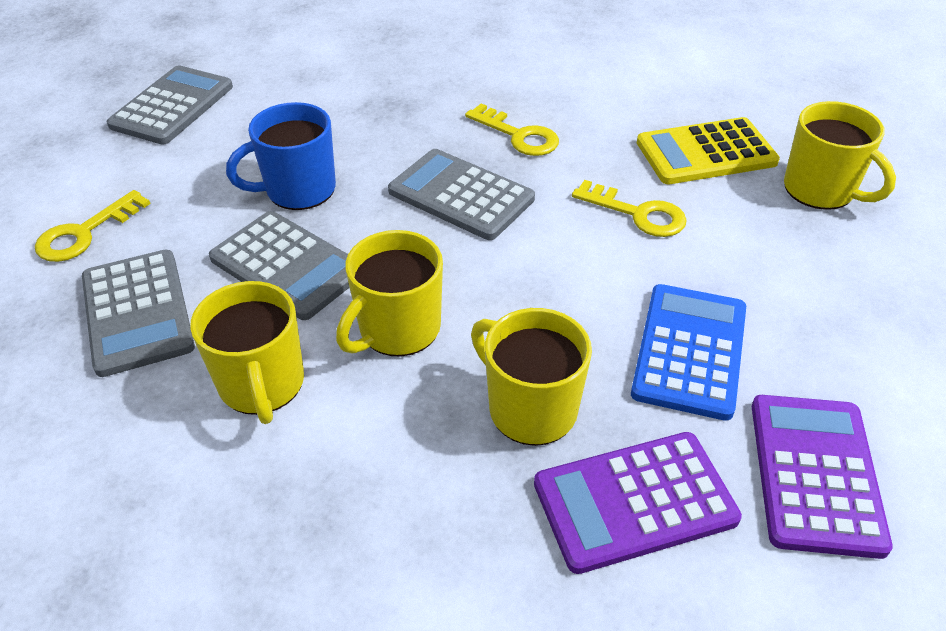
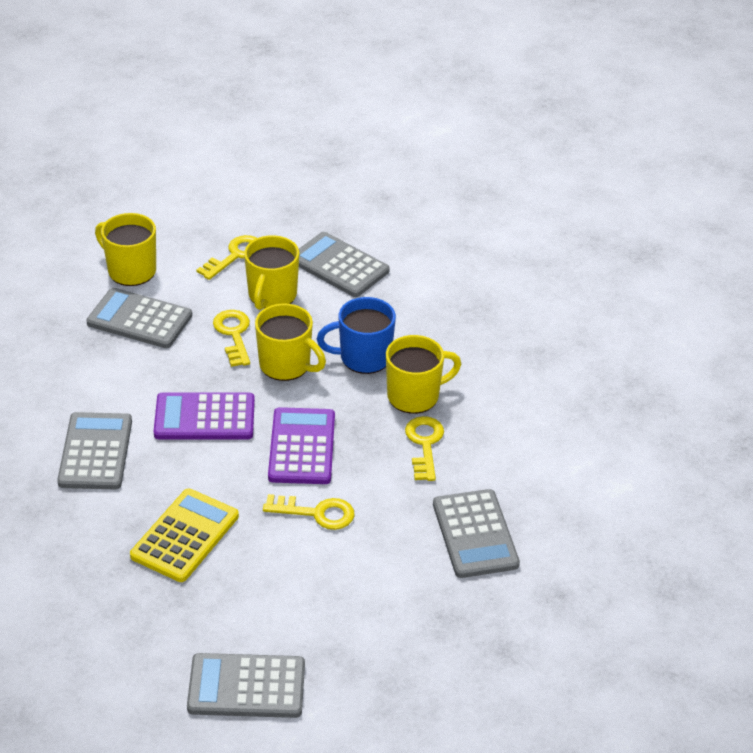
blue calculator: [631,284,746,421] = 1 -> none = 0
grey calculator: [82,250,195,377] [107,65,233,145] [209,211,350,320] [388,149,535,240] = 4 -> [57,412,132,489] [86,288,192,348] [187,653,305,718] [299,232,390,297] [433,489,520,578] = 5
yellow key: [35,190,151,262] [465,104,559,156] [572,180,687,237] = 3 -> [196,235,257,280] [213,310,250,367] [263,494,355,530] [405,416,444,481] = 4

